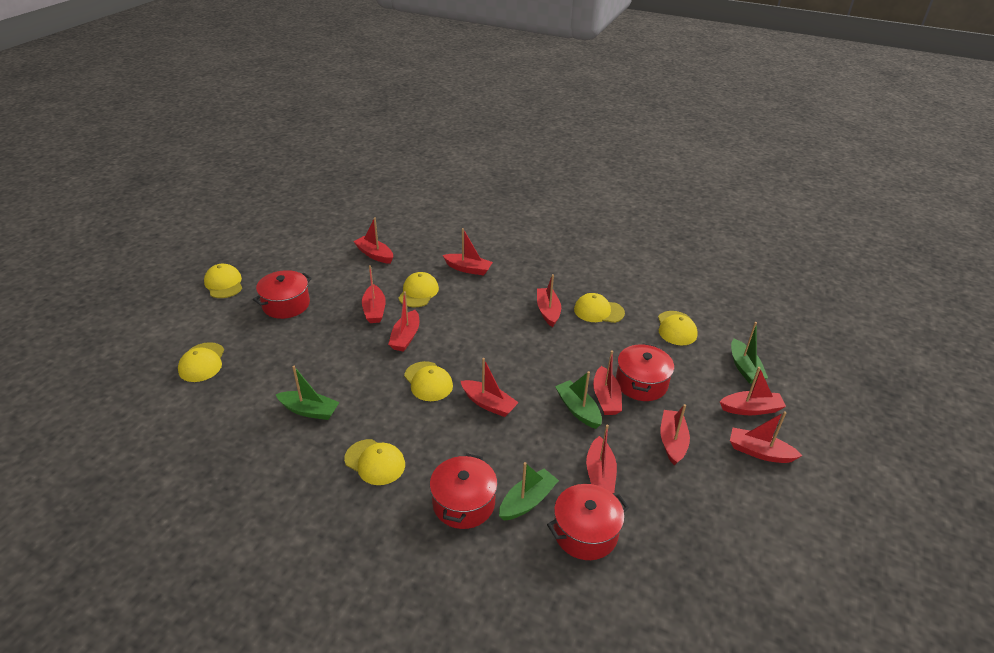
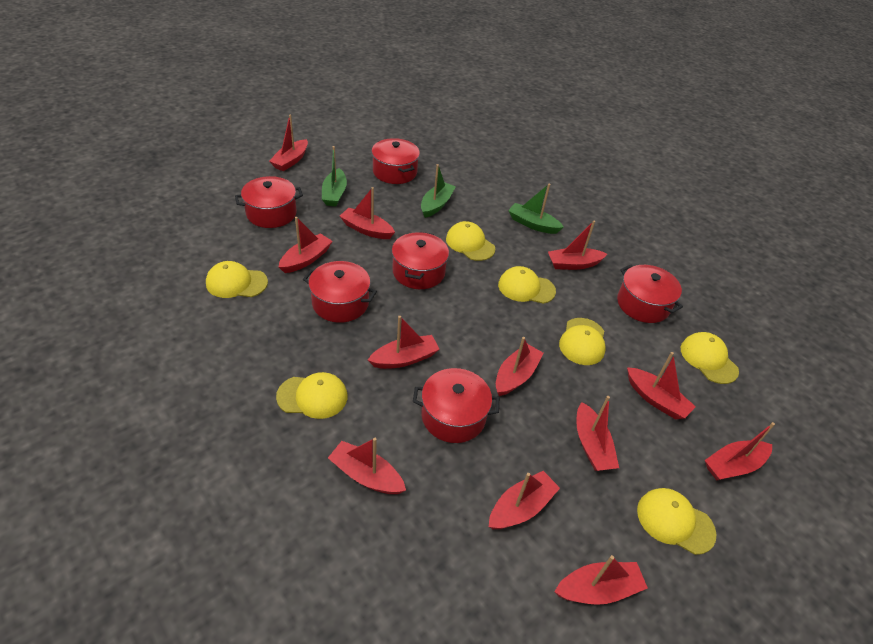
green boat: [275,366,339,420] [499,462,559,521] [555,371,602,429] [731,322,768,384] = 4 -> [322,146,347,206] [421,164,456,218] [508,183,564,234] = 3
red boat: [353,218,393,264] [362,265,386,323] [388,291,419,352] [443,228,493,276] [461,358,519,417] [537,274,561,327] [586,424,617,494] [593,350,622,415] [660,404,690,465] [720,367,786,415] [730,411,803,463] = 11 -> [269,114,308,171] [279,217,333,273] [328,438,406,494] [340,187,395,239] [368,316,439,369] [489,471,560,529] [496,337,543,396] [548,220,607,270] [554,555,648,605] [576,396,619,471] [627,352,696,419] [705,422,775,480] = 12
red pot: [253,270,312,319] [430,453,498,529] [547,484,629,560] [616,344,674,401] = 4 -> [235,176,303,228] [303,261,377,323] [372,138,420,184] [392,232,449,289] [413,368,499,443] [617,265,683,323] = 6

